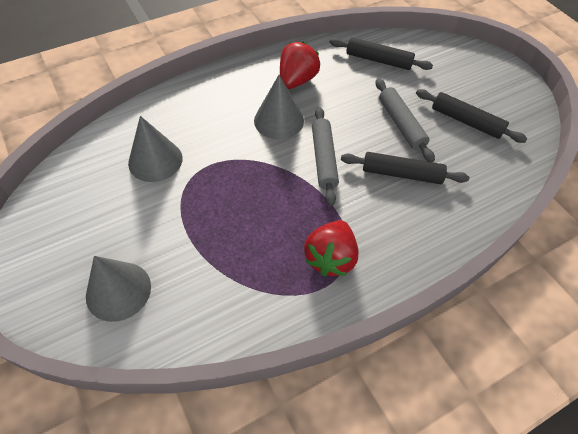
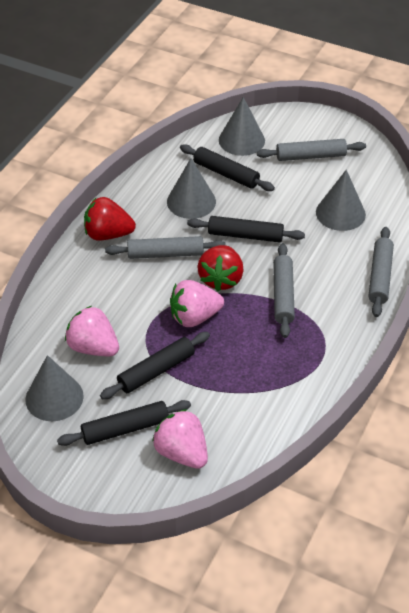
black rolling pin: [329,37,433,70] [341,152,469,184] [416,89,527,143] = 3 -> [57,400,191,446] [100,332,210,399] [180,144,275,191] [187,216,305,242] = 4
grey cone: [86,256,151,322] [128,116,183,182] [254,75,304,139] = 3 -> [25,355,84,421] [167,158,216,219] [219,97,265,156] [316,170,366,231] = 4
grey rolling pin: [312,107,339,206] [376,78,435,162] = 2 -> [105,236,226,259] [257,139,366,161] [273,243,295,338] [368,227,394,317] = 4
pink strawberry: none = 0 -> [65,306,119,356] [152,409,208,469] [170,280,224,327] = 3

